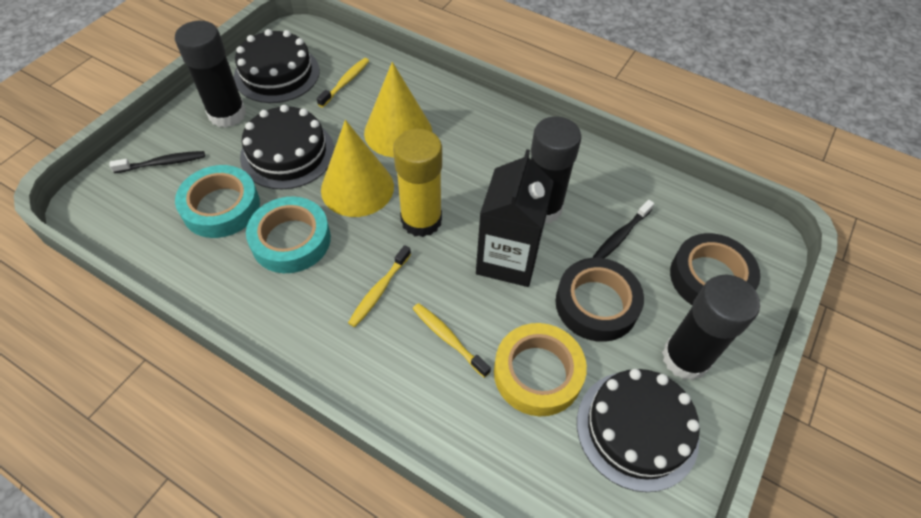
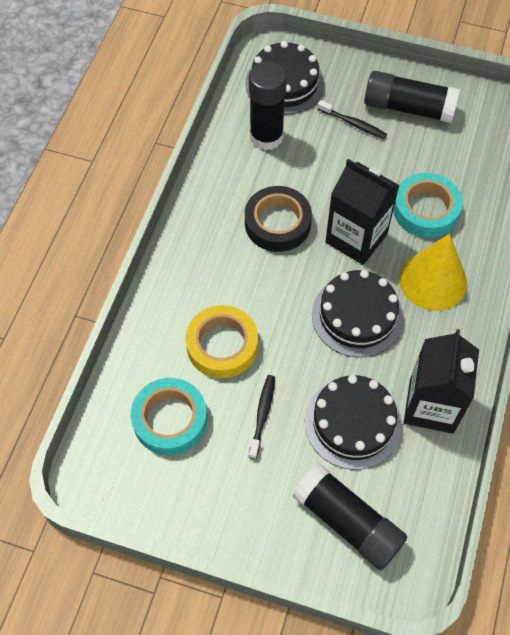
black carton: [476,149,554,287] = 1 -> [325,159,400,265] [404,329,479,434] = 2
black tape: [556,258,644,342] [670,233,761,305] = 2 -> [245,186,312,252] = 1
yellow cone: [321,120,394,217] [364,62,432,157] = 2 -> [399,234,467,311] = 1
yellow glue stick: [393,129,442,237] = 1 -> none = 0
yellow toothbrush: [317,58,369,107] [348,245,411,327] [413,303,491,378] = 3 -> none = 0

